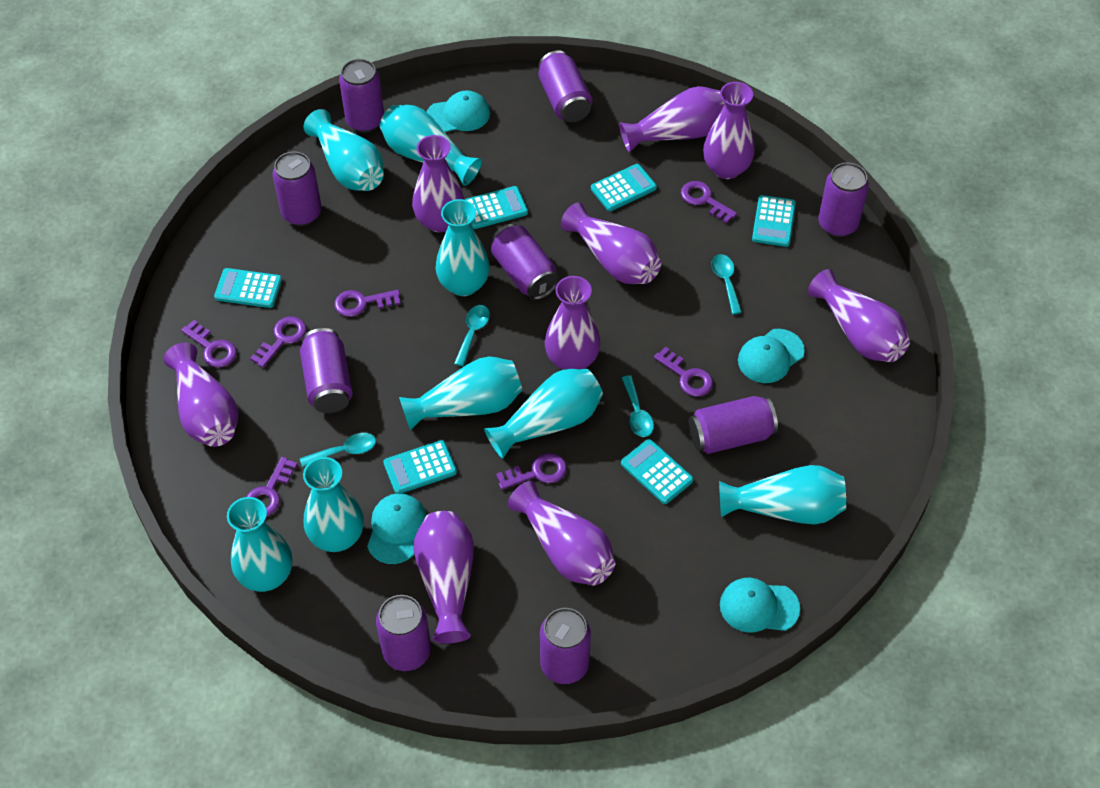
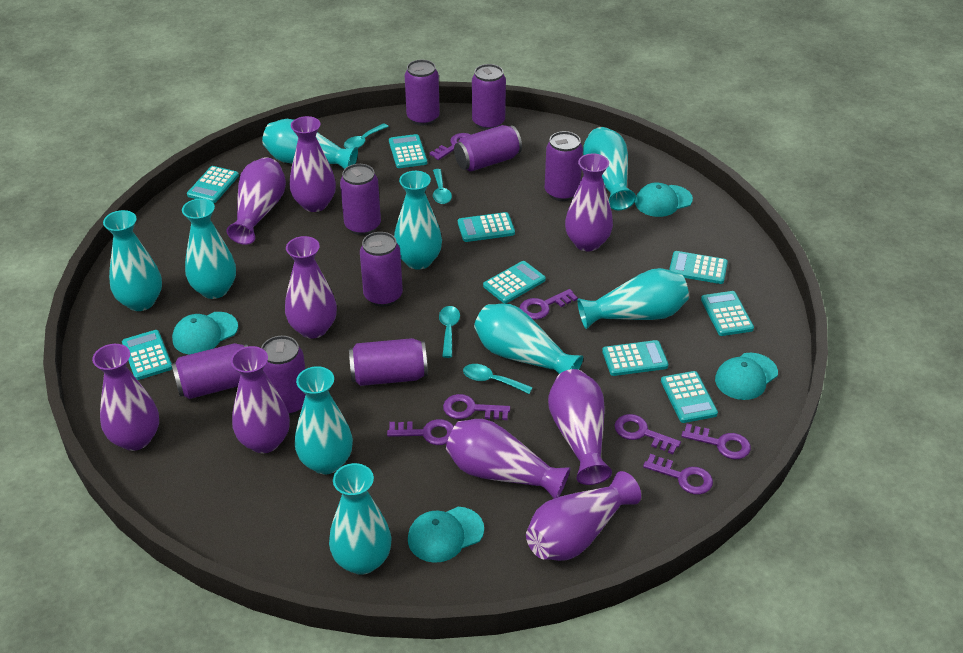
turquoise calculator: [214,268,282,308] [383,440,457,494] [465,186,528,229] [591,164,657,211] [621,439,693,504] [752,195,796,247] = 6 -> [122,330,172,380] [187,166,239,203] [389,134,427,168] [458,212,515,242] [483,261,546,303] [602,340,669,376] [661,371,718,423] [669,251,728,284] [701,291,754,336] = 9
turquoise vase: [227,497,292,592] [303,457,364,552] [304,109,384,191] [380,105,482,186] [399,357,522,430] [435,199,490,296] [484,369,603,459] [719,465,846,524] = 8 -> [103,210,162,311] [182,199,236,299] [262,119,358,169] [295,366,353,474] [329,463,392,575] [394,171,442,270] [474,304,583,374] [577,268,689,329] [583,127,636,210] = 9

